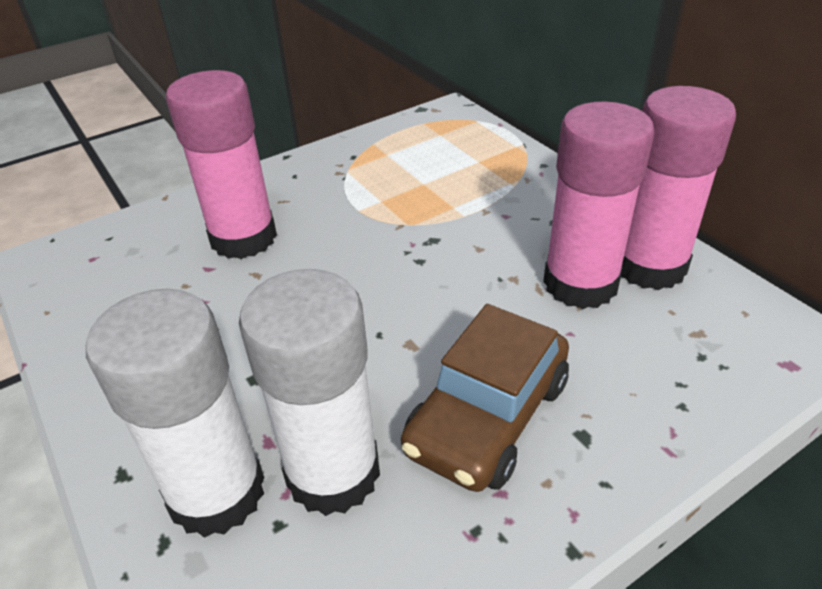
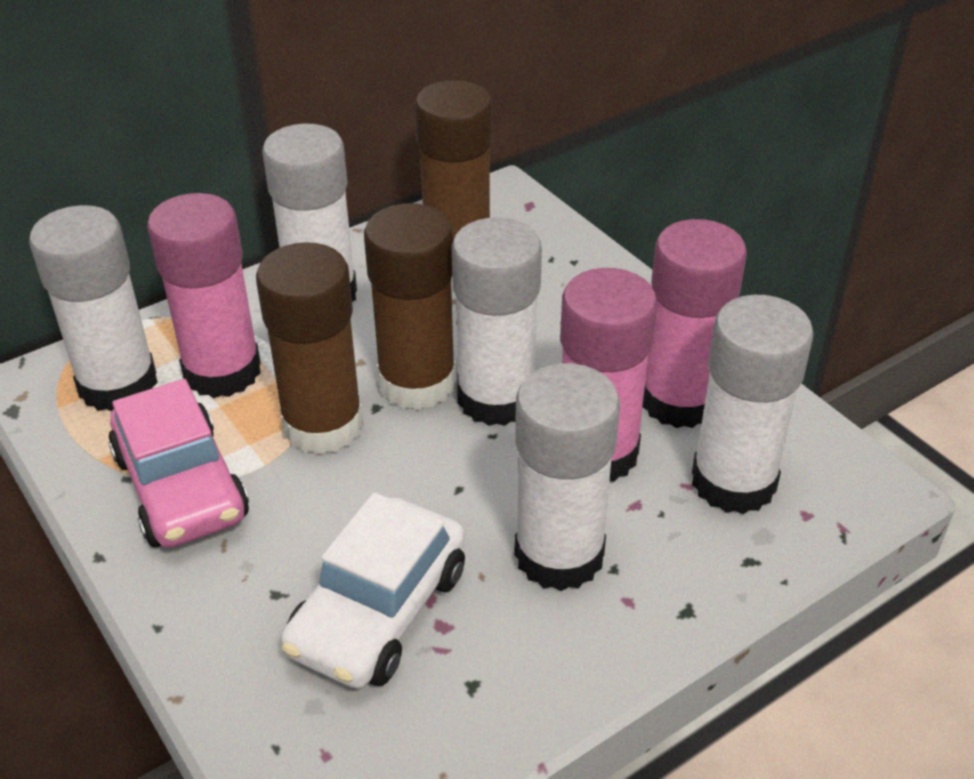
brown car: [401,304,569,492] = 1 -> none = 0
brown glue stick: none = 0 -> [256,242,364,455] [364,203,456,410] [415,80,492,240] = 3
pink car: none = 0 -> [108,379,249,548] = 1
white car: none = 0 -> [281,492,465,689] = 1
white glue stick: [86,289,264,538] [239,269,380,516] = 2 -> [29,205,158,411] [262,124,357,302] [451,217,542,426] [514,363,620,591] [692,295,814,514] = 5

